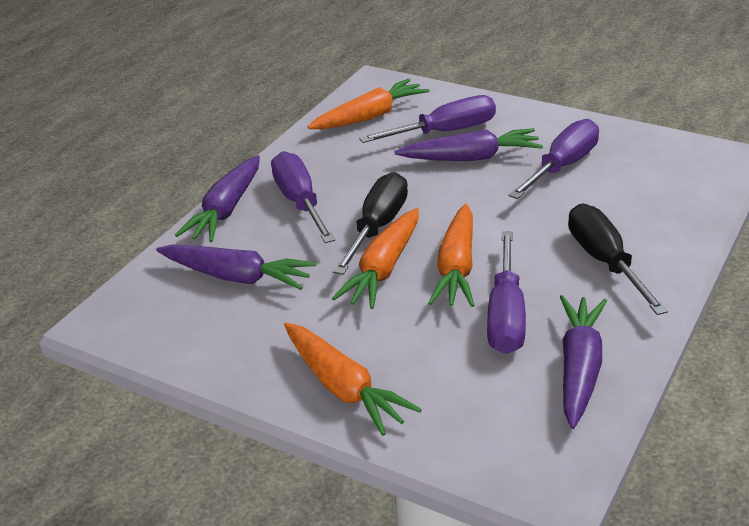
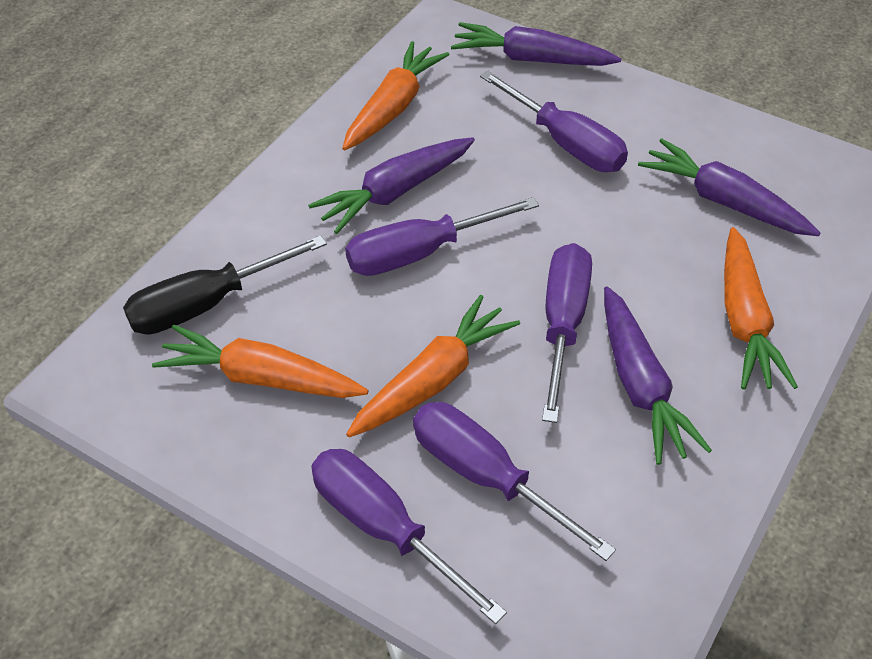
black screwdriver: [333,172,408,275] [568,204,668,315] = 2 -> [123,235,327,335] = 1
purple screwdriver: [271,151,335,243] [359,95,496,143] [487,231,526,354] [509,119,599,199] = 4 -> [311,449,507,624] [345,197,539,276] [413,402,616,561] [480,71,628,172] [542,243,592,423] = 5

